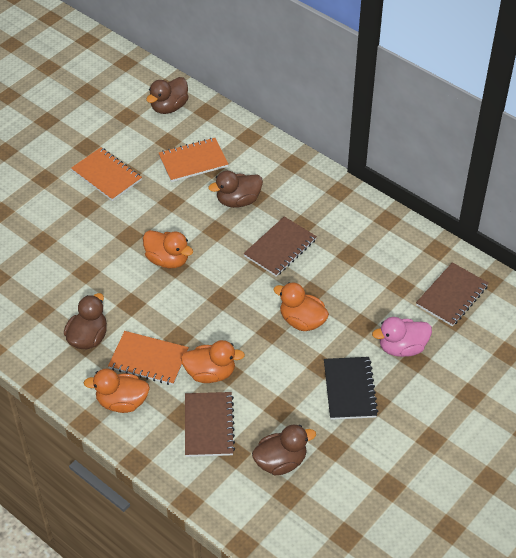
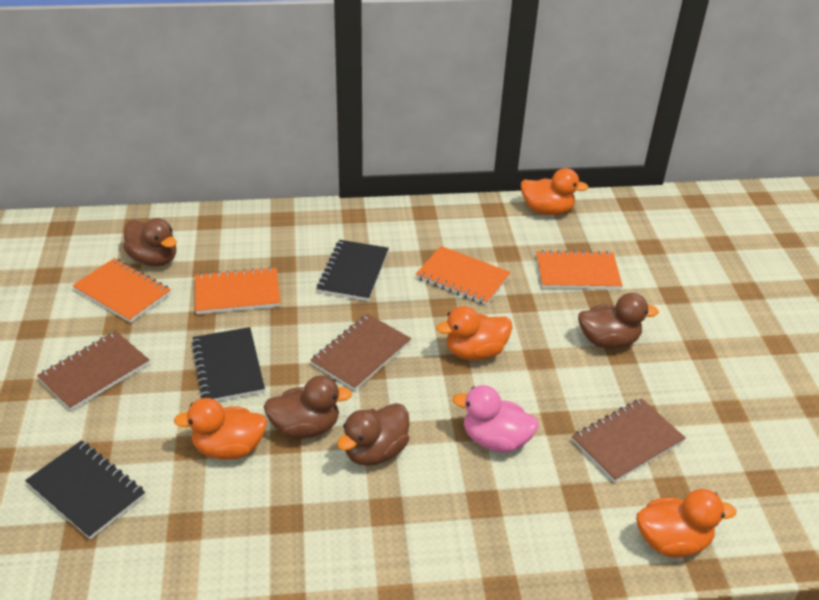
black notebook: [324,357,378,420] = 1 -> [25,440,145,540] [191,327,265,401] [317,240,389,301] = 3
orange notebook: [71,147,142,201] [108,331,189,385] [159,138,228,182] = 3 -> [72,258,171,323] [195,267,280,314] [416,246,511,305] [536,250,622,290] = 4

